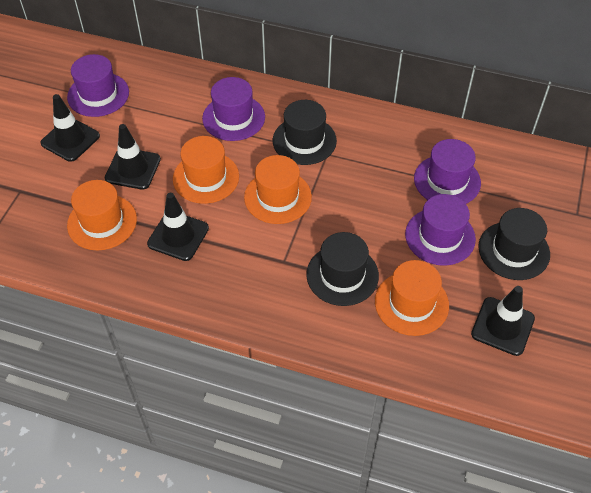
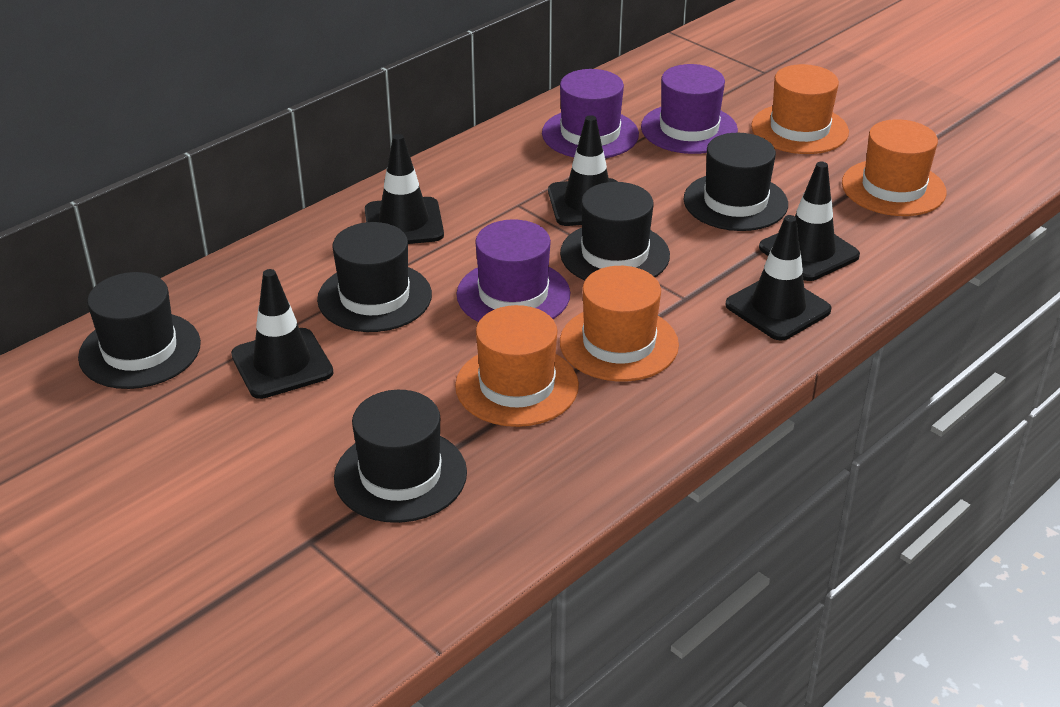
black hat: [273,100,337,165] [306,232,379,306] [478,208,550,280] = 3 -> [78,272,201,389] [317,222,432,332] [334,390,467,523] [560,182,670,280] [684,133,788,231] = 5
black traffic cone: [40,94,100,162] [105,124,161,190] [147,193,209,261] [471,286,535,356] = 4 -> [231,269,333,399] [365,134,444,244] [548,115,618,226] [725,215,832,341] [759,162,860,281] = 5
purple hat: [67,54,129,117] [202,77,265,141] [405,194,476,266] [414,139,481,204] = 4 -> [456,219,570,322] [542,69,639,158] [641,64,738,154] = 3

